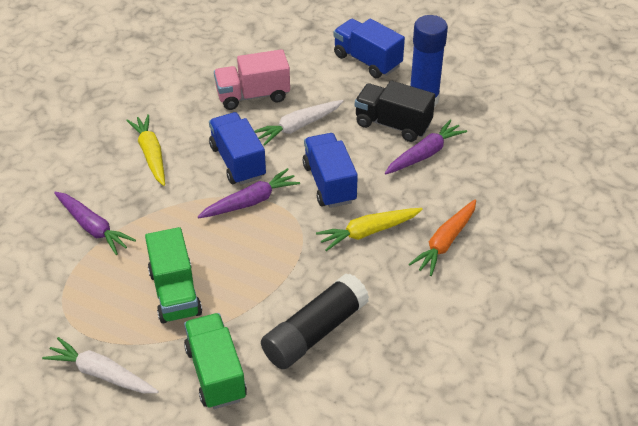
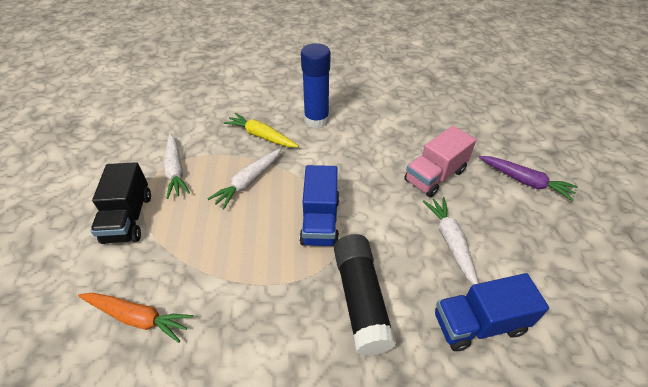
blue truck: [209,112,266,185] [303,133,358,208] [333,19,405,78] = 3 -> [299,165,339,246] [435,273,549,351] = 2
green truck: [145,227,202,324] [184,313,247,409] = 2 -> none = 0
purple carrot: [54,192,136,255] [198,168,300,218] [385,119,467,174] = 3 -> [479,156,578,201] = 1
white carrot: [42,337,159,393] [254,100,344,146] = 2 -> [164,134,190,199] [208,148,281,210] [423,197,479,285] = 3
yellow carrot: [126,114,165,186] [316,208,423,251] = 2 -> [223,113,299,147] = 1

